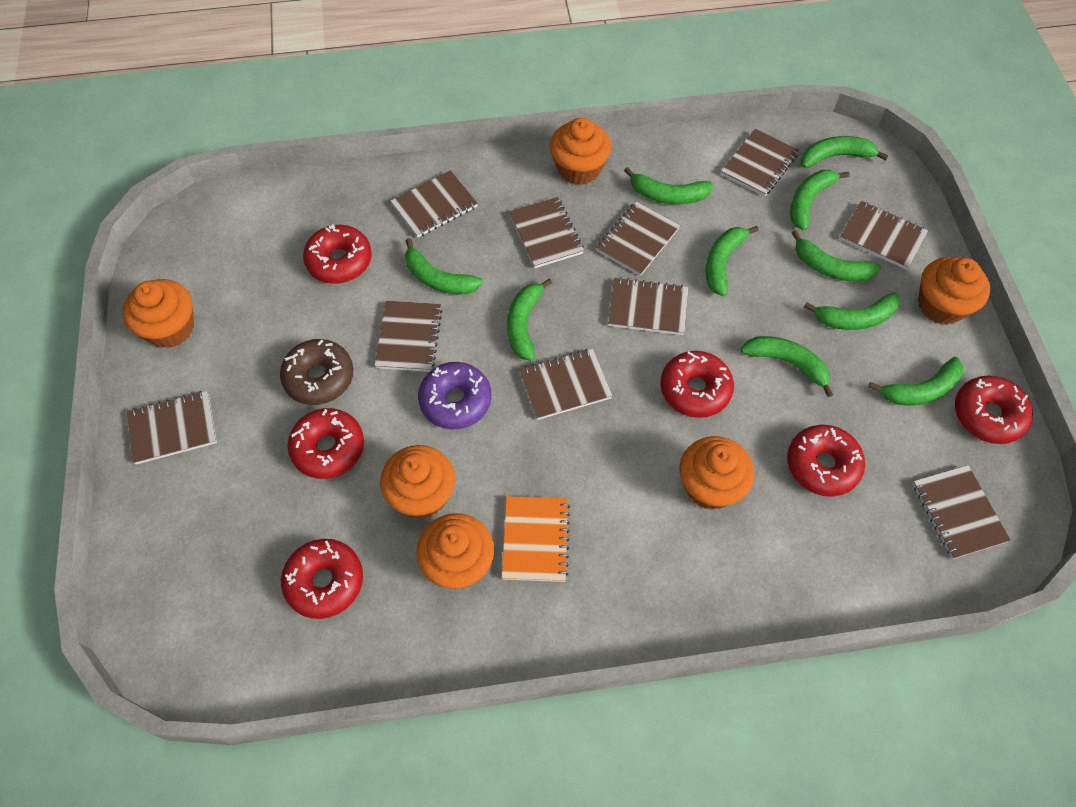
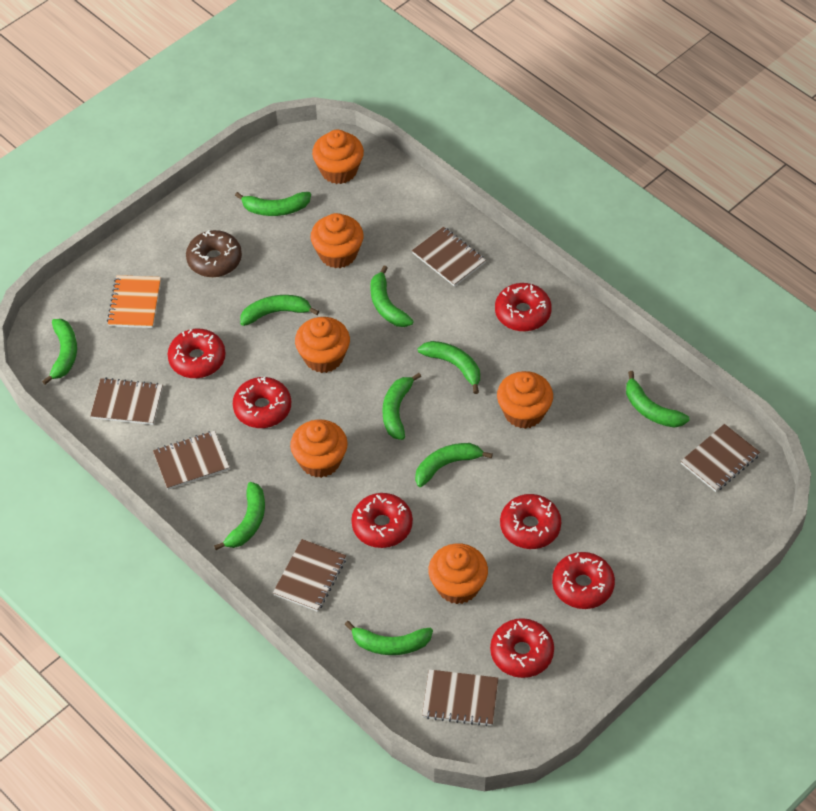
brown notebook: [127,391,217,465] [374,301,442,372] [390,170,478,238] [509,197,584,268] [519,349,613,420] [597,201,680,276] [608,277,689,335] [721,129,799,197] [840,201,928,270] [913,465,1011,559] = 10 -> [90,378,163,425] [153,431,230,490] [273,539,346,612] [412,227,486,287] [422,669,499,726] [681,424,760,492] = 6
purple donut: [418,362,491,430] = 1 -> none = 0
red donut: [281,539,363,619] [287,408,364,479] [303,224,372,284] [660,351,734,418] [787,425,865,497] [955,375,1033,444] = 6 -> [167,329,226,378] [233,377,291,428] [351,493,413,548] [490,618,554,678] [495,283,552,331] [500,494,561,549] [552,552,615,609] = 7

